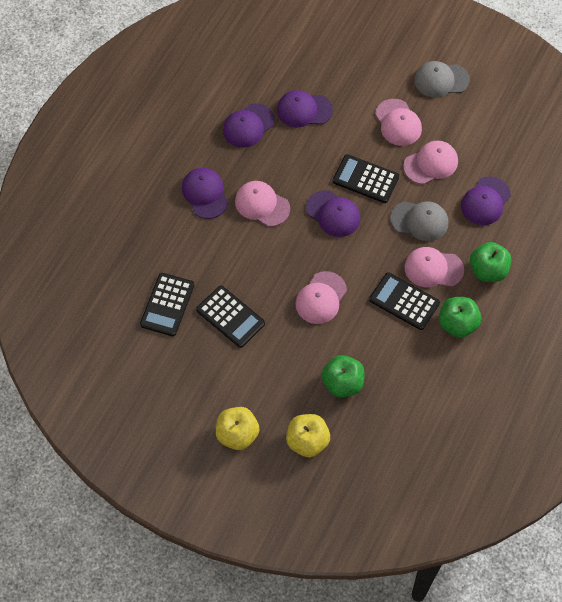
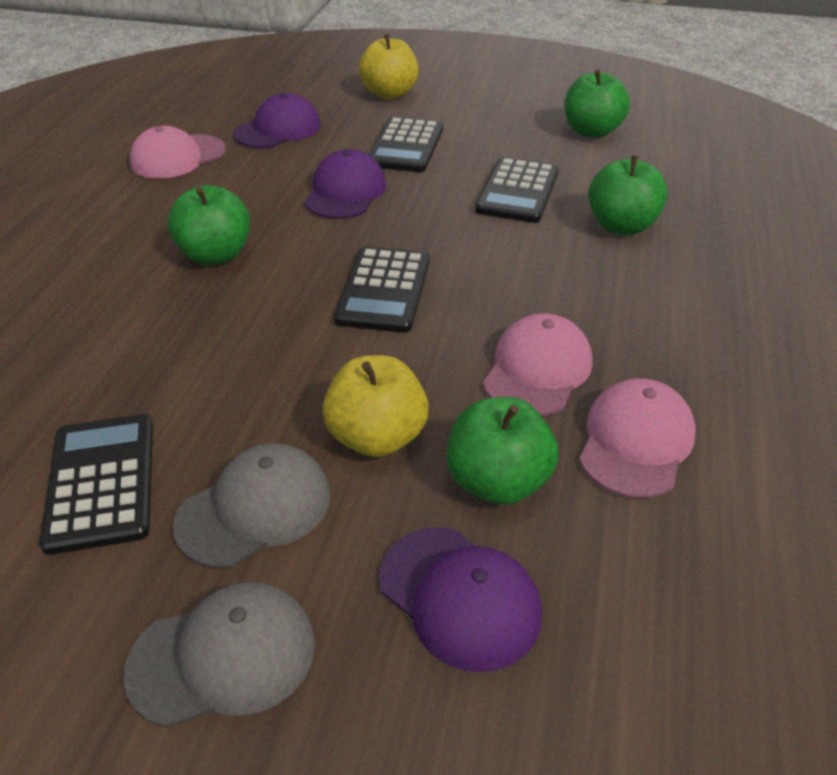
green apple: [322,355,365,398] [439,297,481,338] [470,242,511,282] = 3 -> [167,185,250,265] [447,397,559,505] [565,70,630,138] [588,155,668,235] = 4
pink cap: [235,181,290,227] [296,271,347,324] [375,99,422,146] [403,141,458,184] [404,247,464,287] = 5 -> [130,126,226,179] [483,313,592,416] [579,378,696,498] = 3
purple cap: [182,168,228,219] [223,103,275,148] [277,90,333,127] [306,190,360,237] [461,176,511,225] = 5 -> [233,93,321,148] [304,149,386,219] [379,527,542,672] = 3

